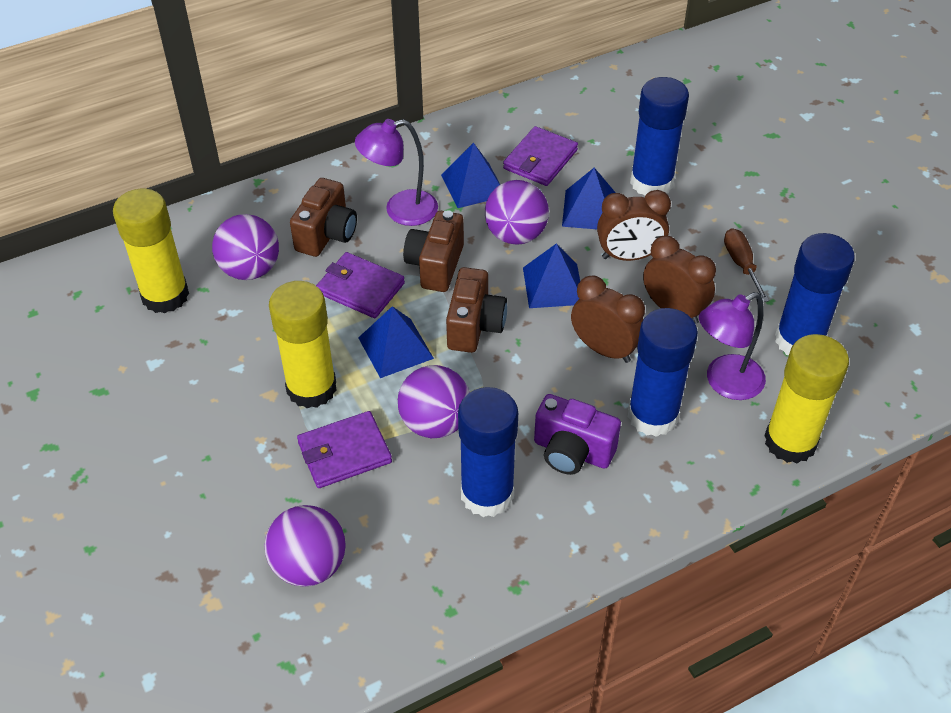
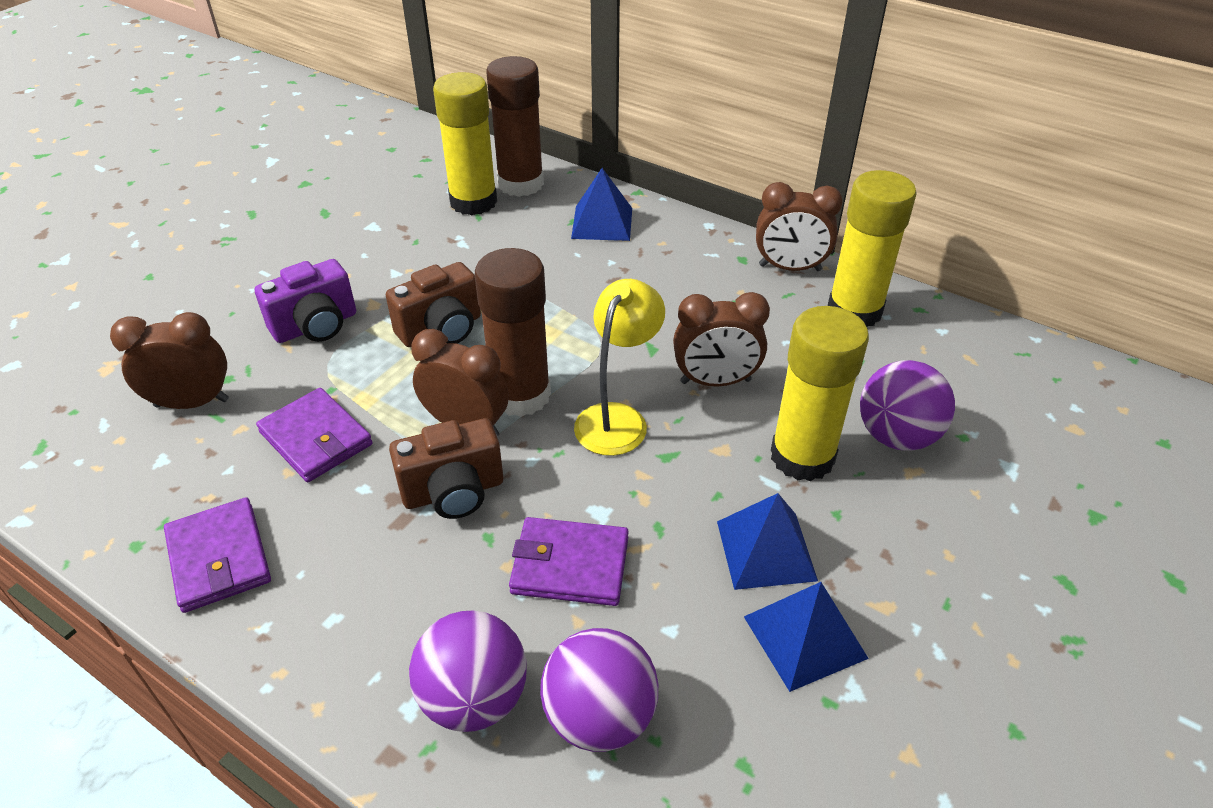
blue glue stick: [458,387,518,517] [628,308,698,437] [630,77,689,196] [775,233,855,355] = 4 -> none = 0
blue pyramid: [358,306,434,378] [441,142,500,208] [523,243,580,308] [562,168,616,229] = 4 -> [571,168,632,241] [717,493,818,590] [744,582,869,692] = 3
brown camera: [290,178,357,257] [403,210,464,292] [446,267,507,353] = 3 -> [386,262,481,347] [389,418,503,519] = 2
brown clock: [571,276,645,363] [597,190,671,261] [643,236,716,324] = 3 -> [110,312,229,409] [411,329,509,436] [673,292,770,386] [756,182,843,271] = 4
brown glue stick: none = 0 -> [475,248,551,417] [486,56,544,197] = 2
brown screwdriver: [724,228,769,302] = 1 -> none = 0
purple ball: [212,214,279,280] [264,505,346,587] [398,365,470,438] [485,180,549,245] = 4 -> [409,611,527,732] [540,628,658,752] [860,360,955,451] = 3
purple lamp: [355,119,438,226] [699,292,766,400] = 2 -> none = 0
yellow lamp: none = 0 -> [574,279,665,456] = 1

